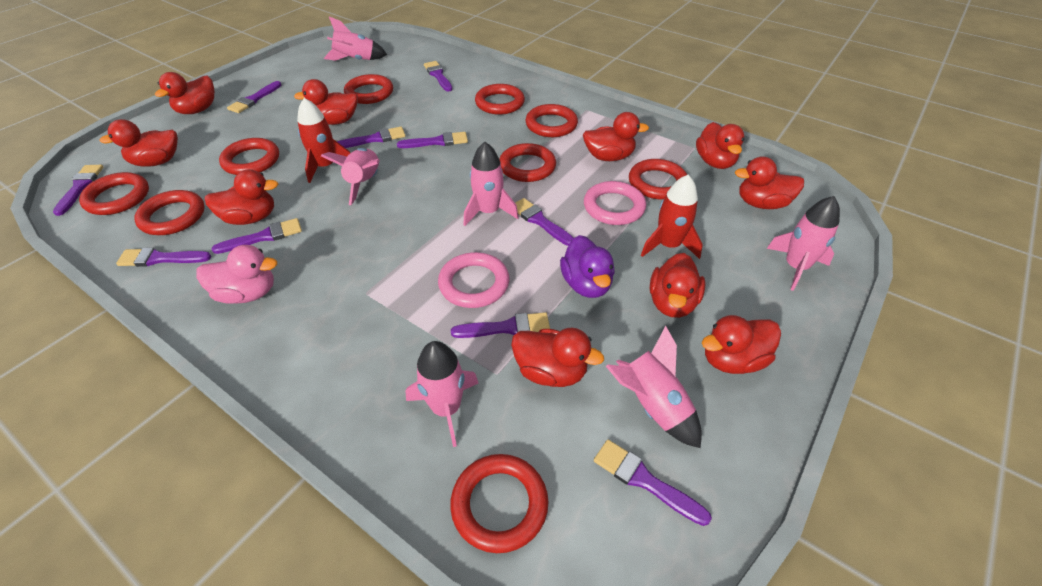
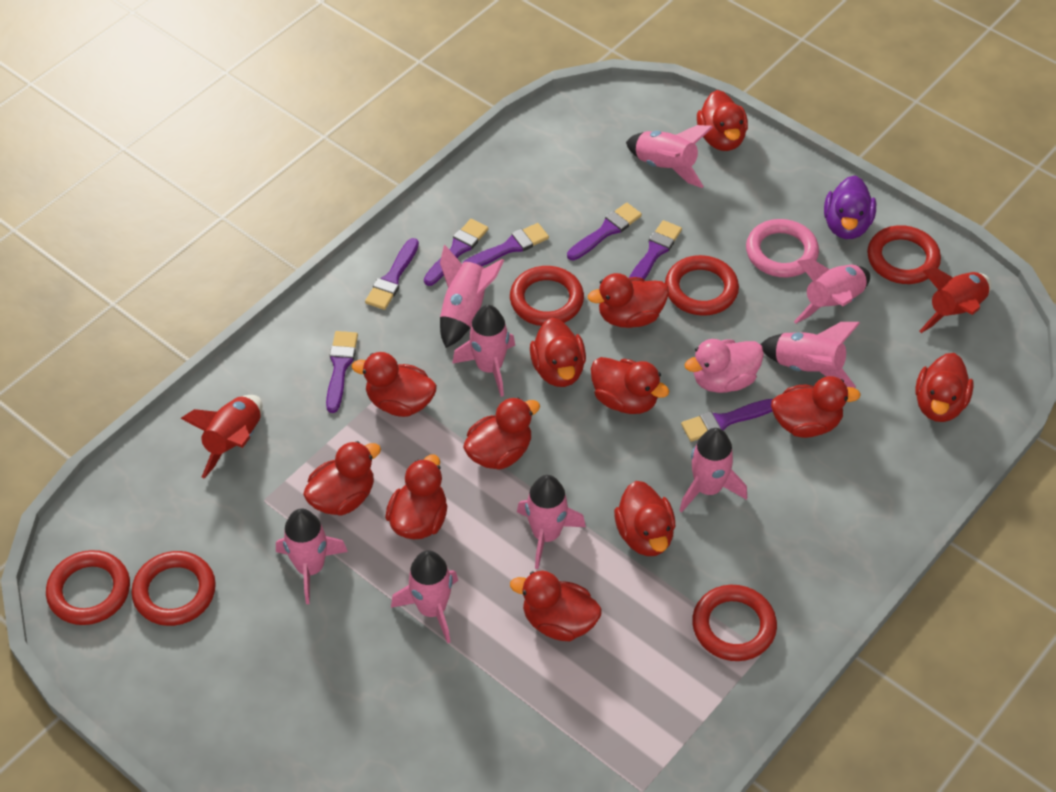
pink ring: [438,252,509,308] [584,181,646,225] = 2 -> [746,219,819,277] = 1
pink rocket: [321,148,380,205] [324,16,387,61] [405,341,479,447] [464,142,519,226] [606,326,702,448] [767,196,840,291] = 6 -> [276,509,348,604] [391,550,458,643] [440,244,504,348] [452,305,515,397] [517,475,586,569] [626,125,713,188] [679,428,747,513] [760,322,860,388] [794,259,870,323] = 9
purple brush: [53,165,104,216] [116,247,212,267] [212,218,302,254] [227,81,282,113] [337,127,406,148] [397,132,468,148] [424,61,452,92] [451,312,550,338] [515,198,573,246] [594,440,712,526] = 10 -> [326,331,358,413] [365,238,419,310] [424,219,488,286] [464,223,549,266] [567,203,642,261] [629,220,682,280] [681,399,773,442] = 7
red duck: [99,119,178,167] [155,72,215,114] [205,169,278,225] [294,79,358,125] [511,328,604,387] [583,112,649,161] [650,253,705,318] [696,122,744,169] [702,315,781,374] [735,156,804,209] = 10 -> [303,441,381,516] [352,352,437,417] [385,455,448,539] [463,397,540,470] [510,571,602,641] [530,318,586,387] [588,273,669,328] [591,357,669,414] [614,481,675,556] [697,90,748,151] [771,376,861,438] [915,353,974,422] = 12
red ring: [79,172,149,215] [134,190,205,235] [219,138,279,175] [344,74,393,104] [450,454,549,553] [475,84,525,115] [499,143,556,182] [525,104,578,137] [629,159,687,200] = 9 -> [46,550,130,625] [131,551,216,626] [510,266,584,326] [665,255,739,316] [692,585,777,661] [867,225,941,284] = 6

